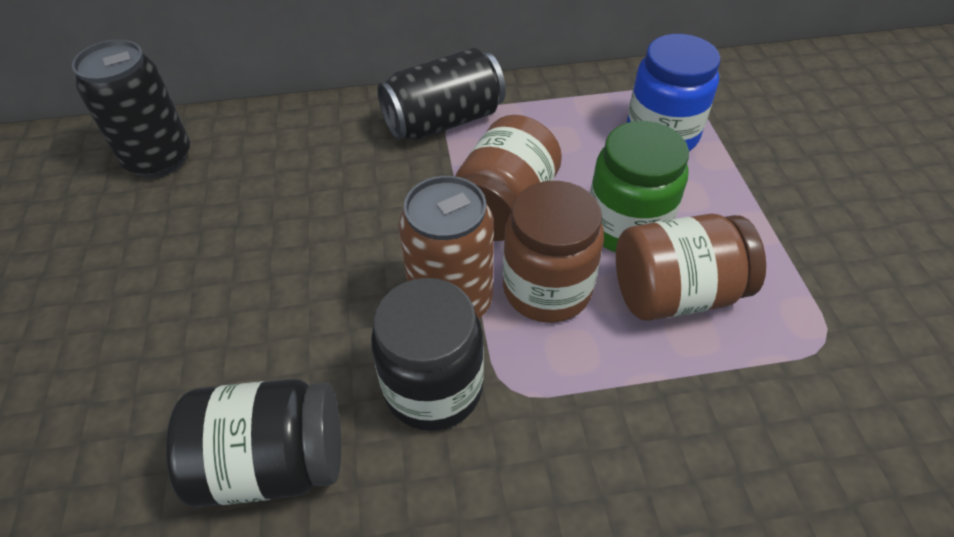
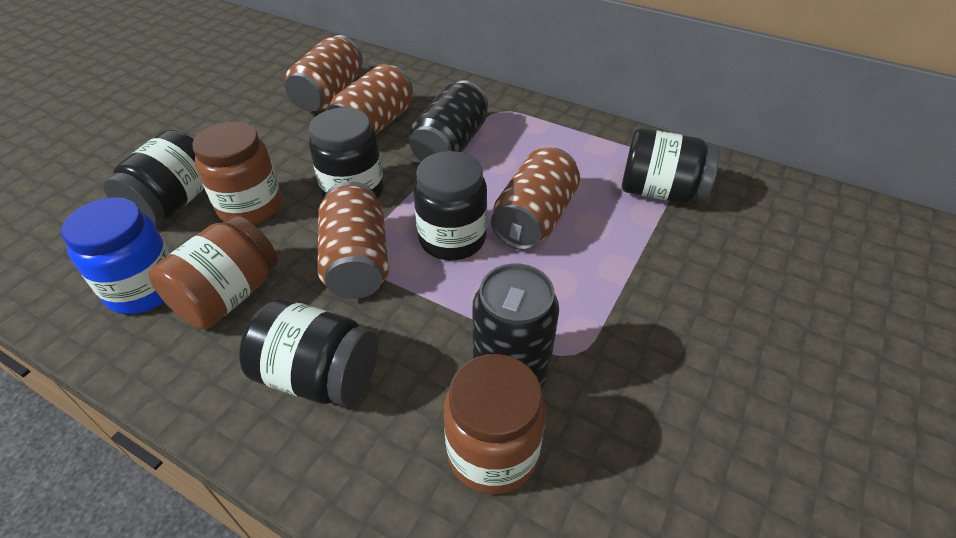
black jar: [166,379,341,507] [371,278,484,431] = 2 -> [103,130,204,226] [239,298,378,406] [309,108,384,199] [413,151,487,260] [622,128,720,203] = 5
brown can: [398,176,494,319] = 1 -> [285,35,363,111] [317,181,389,299] [325,64,413,134] [491,147,580,250] = 4
green jar: [590,121,689,253] = 1 -> none = 0

